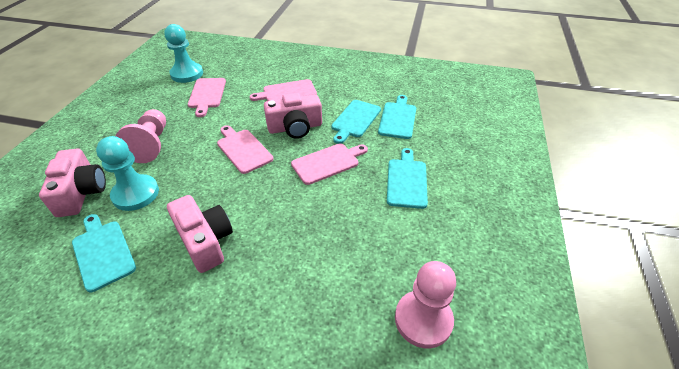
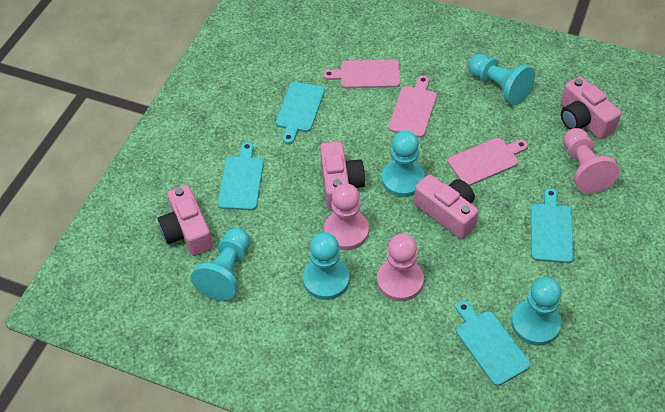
pink camera: [39,149,106,217] [167,195,233,273] [264,93,322,139] = 3 -> [158,185,213,256] [320,141,365,210] [414,175,478,239] [561,76,621,139] = 4
pink cutting board: [188,78,226,117] [217,125,273,174] [250,79,317,101] [291,143,368,185] = 4 -> [323,60,400,88] [388,76,437,138] [448,138,528,186] = 3
pink pawn: [116,109,166,163] [395,261,456,348] = 2 -> [324,183,369,250] [377,234,424,301] [563,128,620,194] = 3
turquoise pawn: [96,136,159,211] [164,24,203,83] = 2 -> [191,228,250,301] [303,233,349,300] [382,131,425,197] [468,54,535,105] [511,277,562,345] = 5

